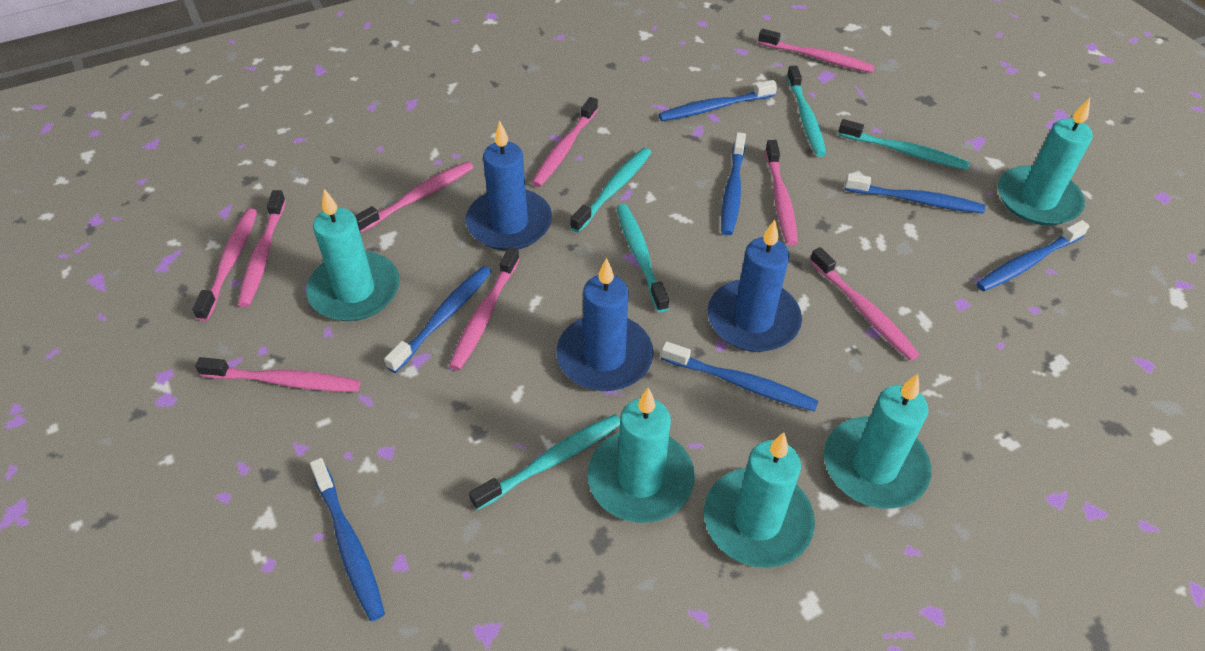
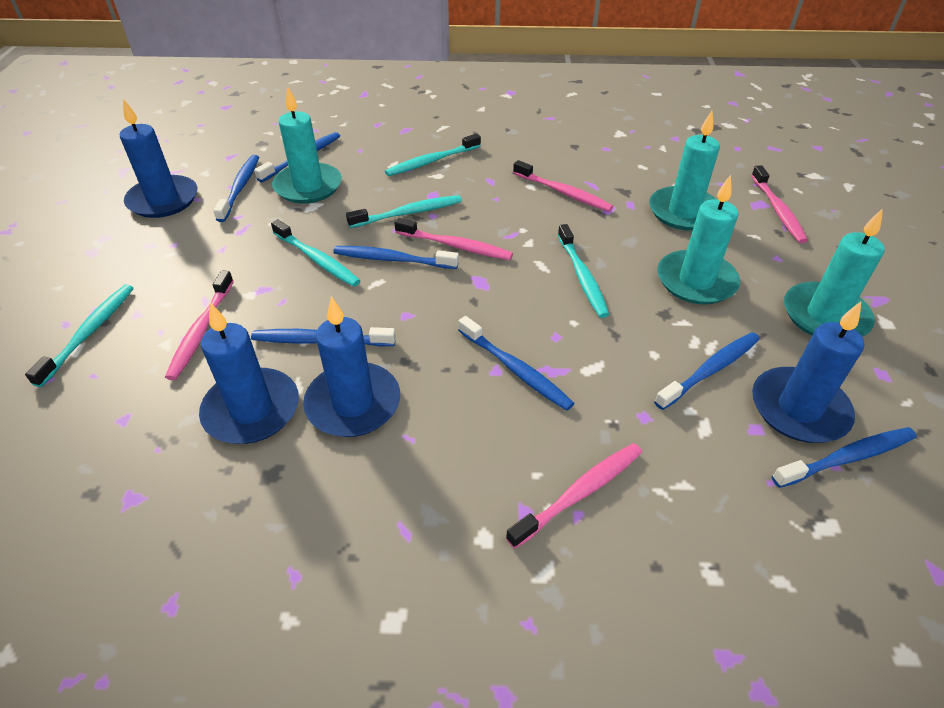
blue candle: [466,120,552,251] [556,258,653,391] [708,220,802,352] = 3 -> [120,99,197,218] [199,302,299,444] [303,296,400,437] [752,302,864,443] = 4
pink toothbrush: [192,208,257,321] [195,357,360,392] [238,190,286,307] [355,161,474,233] [449,247,520,370] [531,97,598,187] [758,29,875,73] [765,140,798,246] [810,247,920,361] = 9 -> [165,270,234,380] [395,218,513,260] [506,443,642,549] [513,160,613,212] [751,165,808,243] = 5
turquoise candle: [306,189,400,321] [588,388,695,523] [704,433,815,568] [824,374,931,509] [998,98,1093,226] = 5 -> [272,86,342,204] [649,111,720,231] [657,175,740,305] [784,208,885,337] = 4

